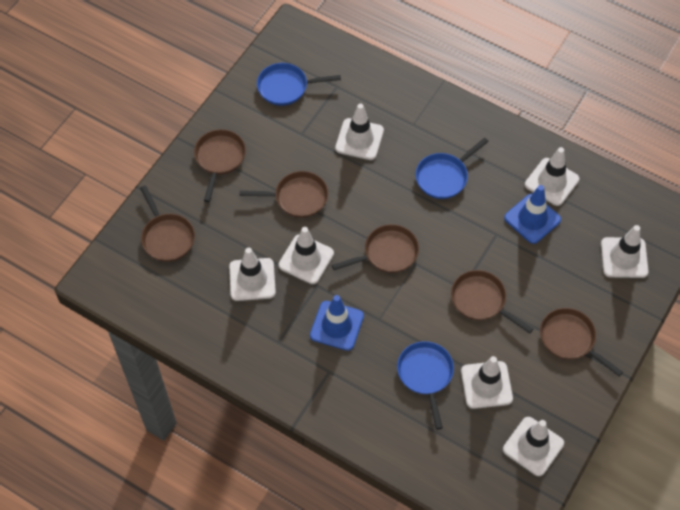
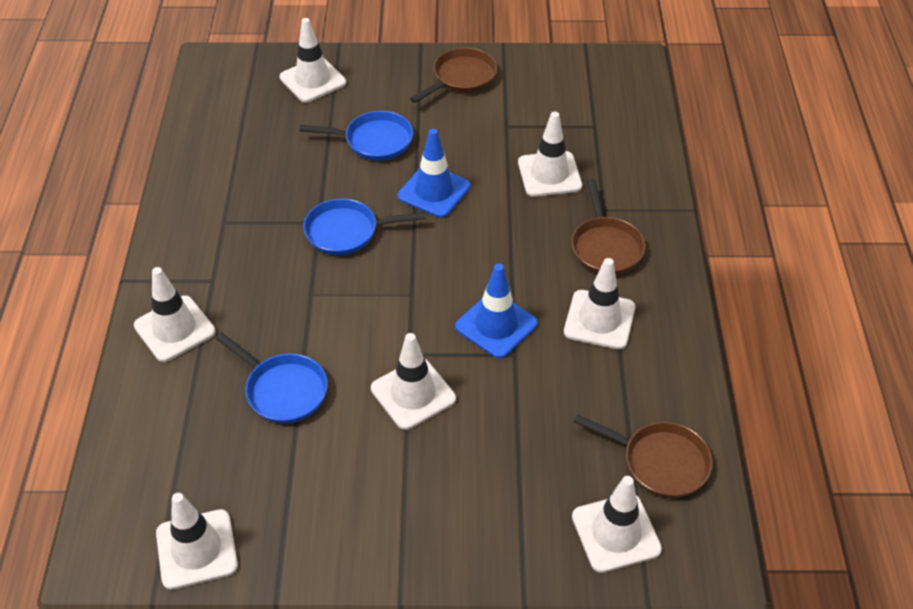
brown pan: [140,185,195,262] [194,129,246,202] [239,171,328,218] [332,224,419,273] [451,270,533,334] [540,308,623,376] = 6 -> [410,48,497,103] [571,179,646,275] [574,414,713,498] = 3

